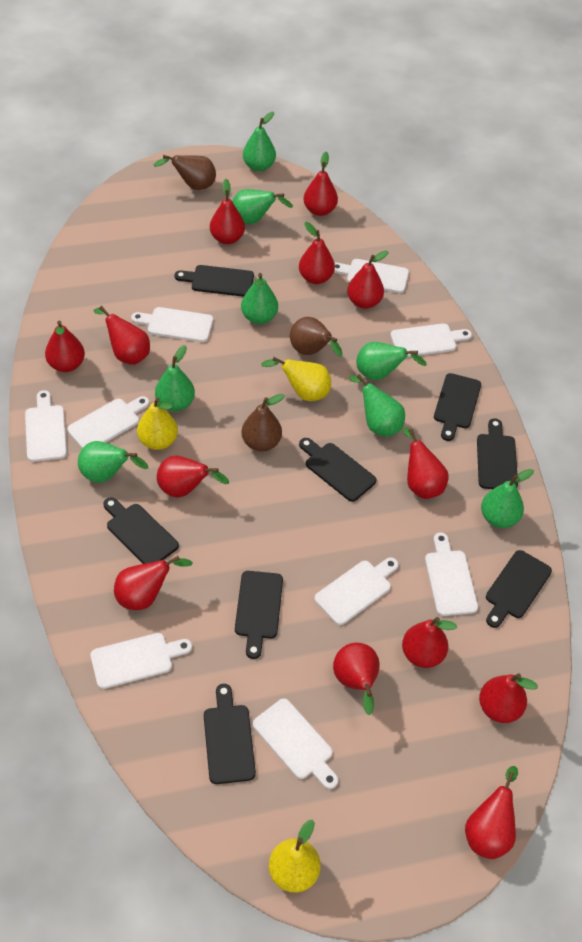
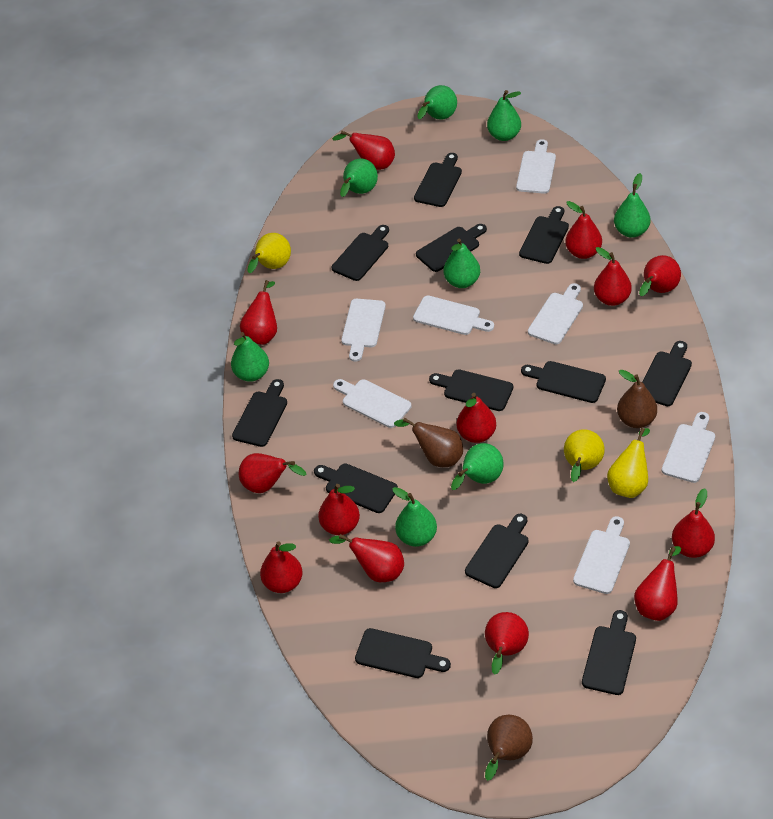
black cutting board: [103,497,179,564] [175,265,254,297] [204,684,256,784] [235,571,283,659] [299,438,377,502] [434,373,481,441] [477,418,518,489] [486,550,552,628] = 8 -> [232,379,287,447] [314,463,398,513] [332,225,389,281] [355,628,451,678] [414,153,462,207] [416,224,487,272] [429,369,513,411] [465,514,529,588] [519,206,569,264] [521,361,606,403] [582,610,636,695] [642,341,692,406] = 12
white cutting board: [25,390,67,462] [67,396,149,448] [91,633,192,689] [131,307,213,342] [253,698,338,789] [314,557,399,625] [334,259,409,293] [390,323,472,357] [425,533,478,616] = 9 -> [333,379,411,428] [341,299,386,362] [413,296,494,335] [516,139,556,194] [528,283,583,344] [573,516,630,594] [662,412,715,483] = 7

